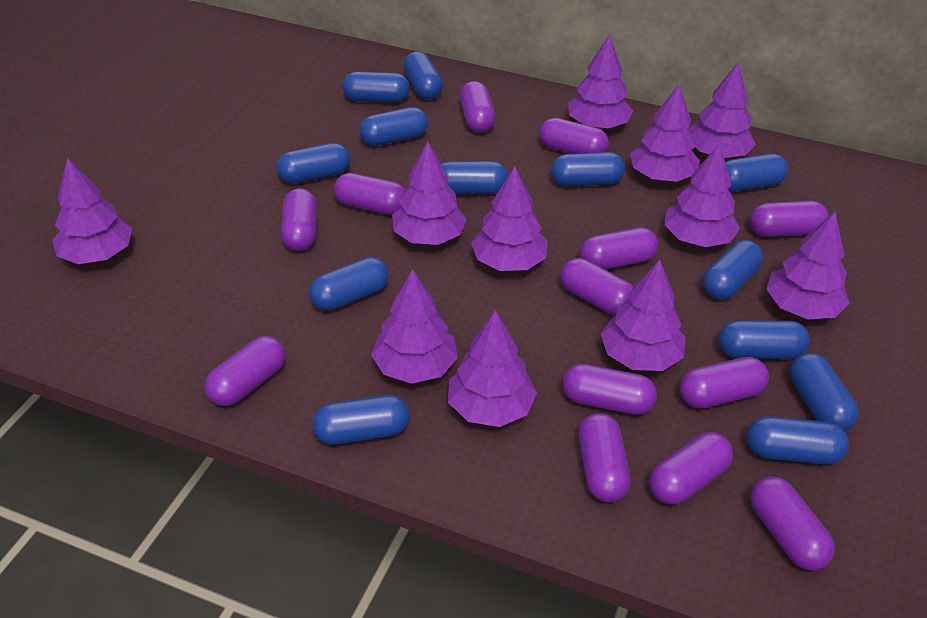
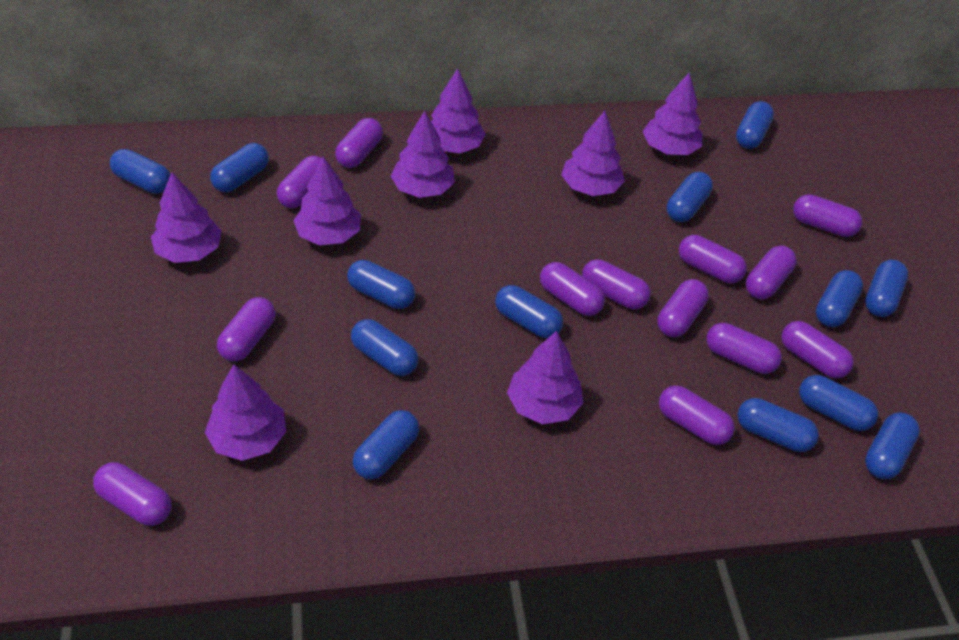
purple tree: [52,158,132,264] [371,269,458,384] [392,142,467,245] [448,310,537,427] [471,166,548,271] [568,35,633,129] [600,259,686,371] [630,84,700,182] [664,144,740,247] [689,62,756,158] [766,212,850,319] = 11 -> [151,172,222,263] [205,364,286,461] [293,157,361,245] [391,111,455,198] [431,68,486,153] [507,331,583,424] [561,111,625,196] [642,73,702,155] = 8

